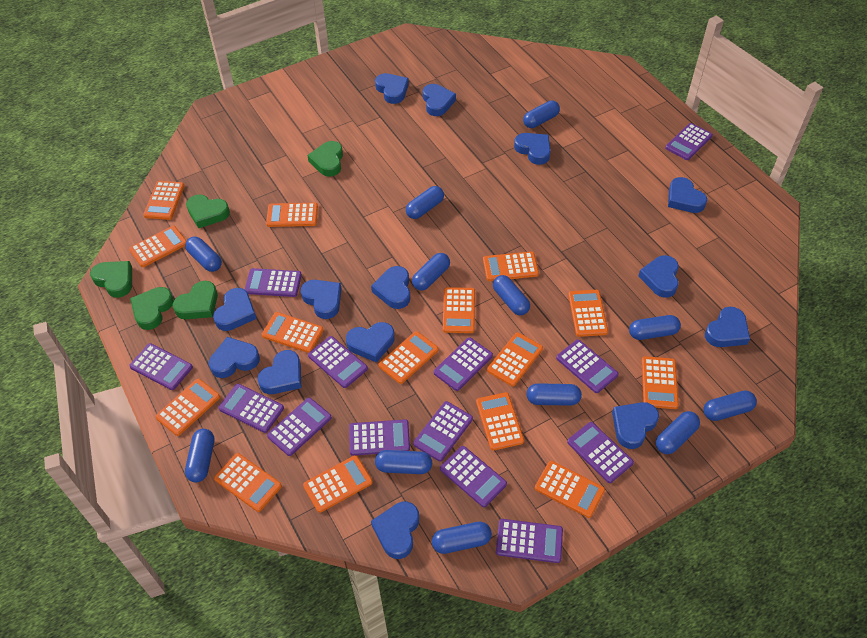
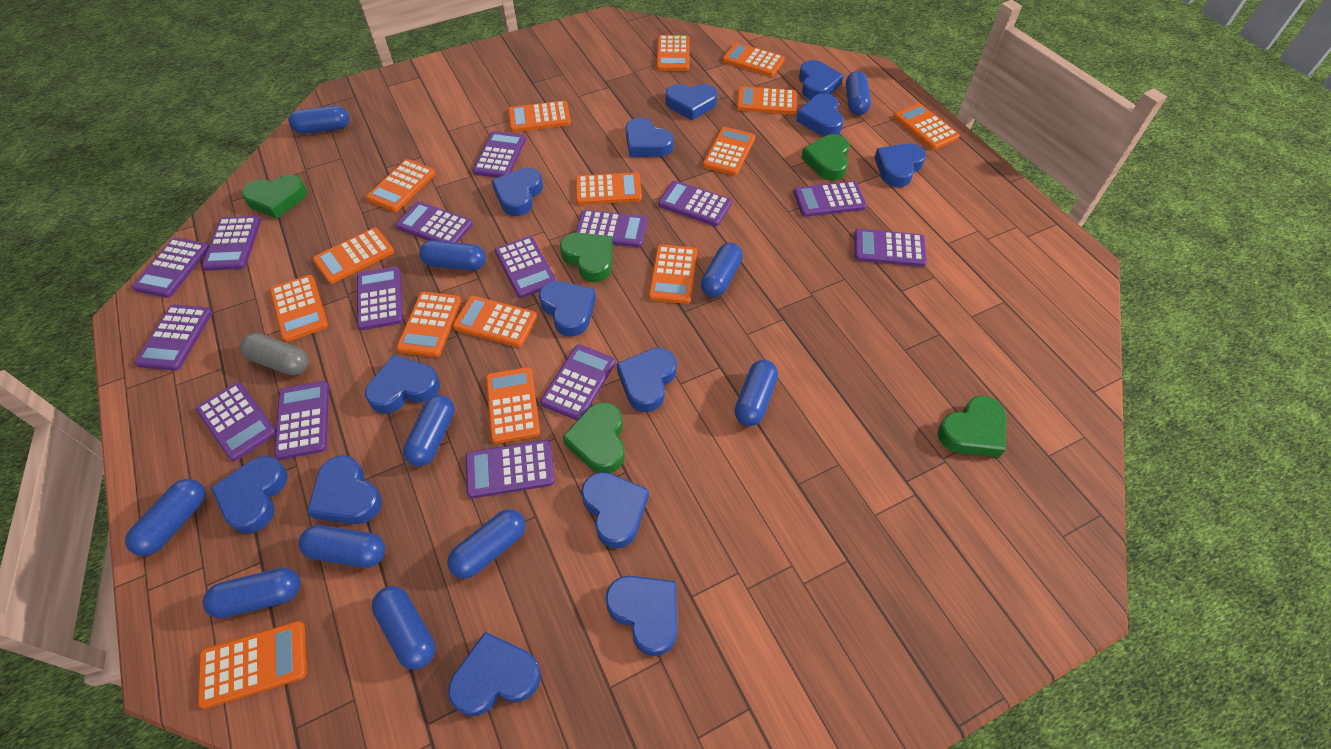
blue capsule: [185,236,222,272] [185,429,215,482] [375,450,432,474] [406,186,444,219] [412,253,450,291] [432,522,492,554] [493,275,530,315] [523,100,560,128] [527,383,582,406] [629,315,681,340] [656,411,700,454] [703,390,757,421] = 12 -> [125,479,206,556] [203,568,300,619] [289,105,350,134] [298,525,385,568] [372,586,435,670] [403,395,455,466] [419,240,486,271] [447,509,525,579] [701,243,743,297] [735,360,778,426] [846,71,871,115] = 11
grey capsule: none = 0 -> [240,333,309,375] = 1
purple calculator: [129,343,193,390] [218,384,284,433] [245,268,302,297] [267,398,332,456] [308,336,368,388] [349,419,410,456] [413,401,473,462] [434,337,493,391] [440,446,507,507] [496,519,563,563] [556,340,619,393] [567,422,634,483] [665,123,713,160] = 13 -> [132,238,209,298] [135,305,213,371] [196,382,276,461] [202,216,261,271] [274,381,329,460] [357,266,403,330] [396,201,473,243] [466,440,555,498] [473,131,526,178] [495,236,557,298] [540,345,616,420] [575,210,648,247] [658,181,732,226] [794,181,867,217] [854,229,927,267] = 15

